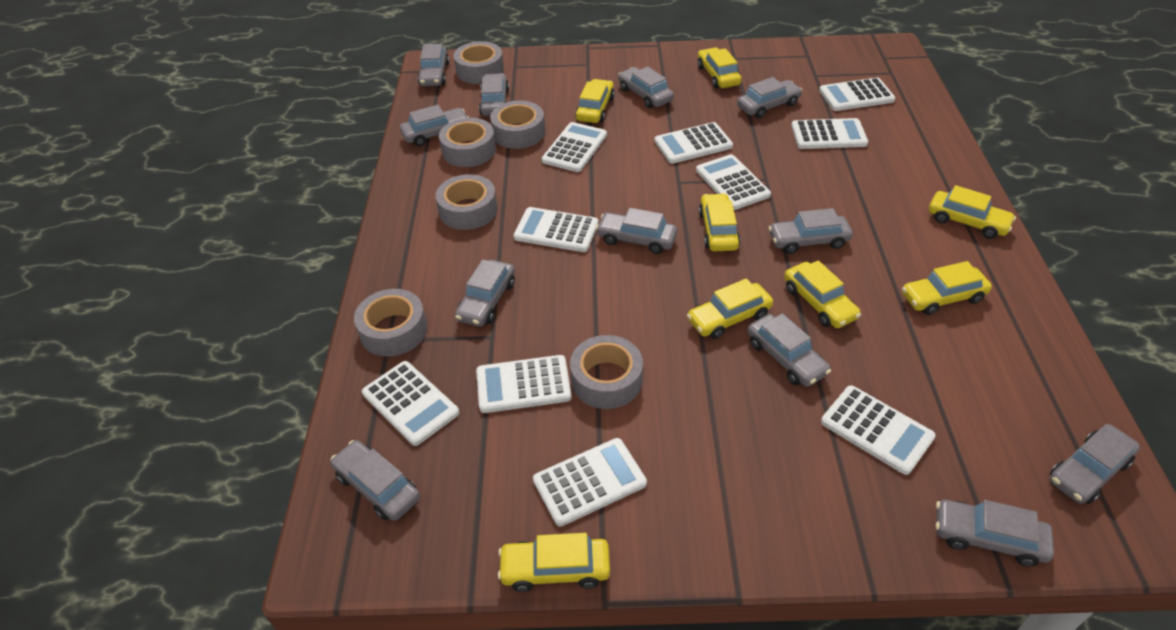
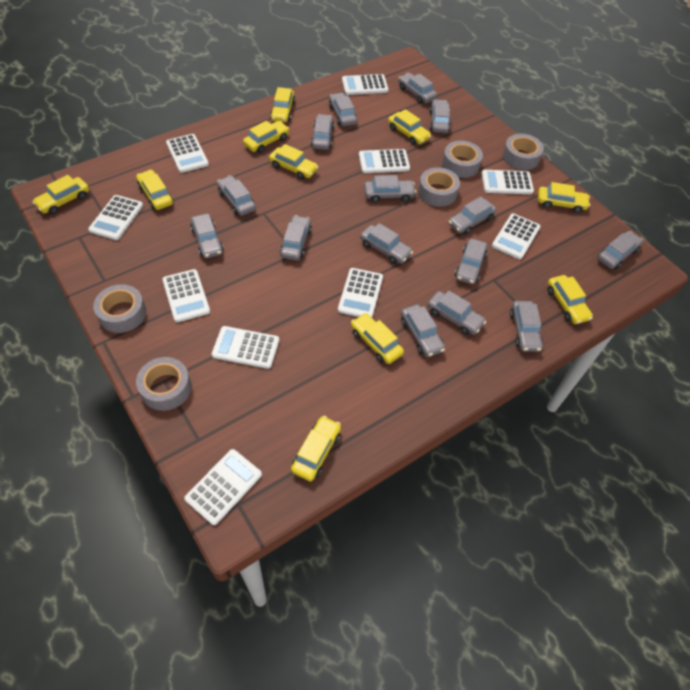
grey car: [330,440,420,521] [400,105,469,146] [417,44,449,86] [455,259,515,327] [479,73,509,116] [596,208,677,254] [618,66,674,108] [737,77,803,118] [748,313,831,387] [768,208,853,254] [935,500,1054,567] [1050,424,1140,504] = 12 -> [190,214,224,258] [217,175,256,216] [280,215,312,260] [311,114,334,150] [329,93,357,126] [360,223,413,264] [364,175,416,203] [398,73,437,104] [401,304,445,357] [428,290,486,335] [429,99,451,133] [448,197,497,235] [455,239,487,284] [510,301,543,352] [598,231,643,269] = 15
grey tape: [354,289,427,356] [436,174,497,230] [439,118,496,167] [453,41,504,84] [490,100,545,149] [570,335,643,409] = 6 -> [93,284,146,333] [136,357,191,411] [418,167,460,207] [442,141,483,178] [502,134,544,170] = 5
yellow car: [498,533,610,592] [575,79,615,123] [687,278,773,339] [698,48,742,88] [699,193,740,251] [784,260,861,328] [902,261,992,315] [929,185,1016,239] = 8 -> [32,175,89,214] [136,170,173,210] [243,121,289,153] [269,144,318,180] [270,87,295,122] [291,416,341,482] [351,313,404,364] [388,109,431,145] [538,182,590,213] [548,275,593,324] = 10

